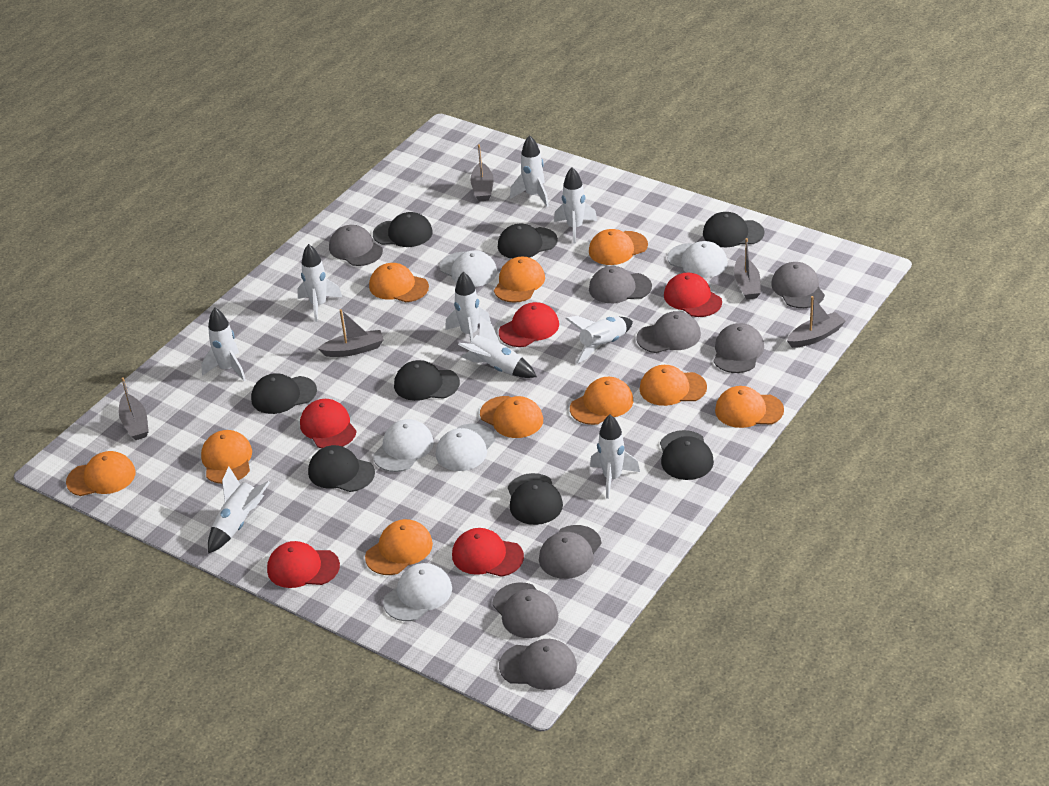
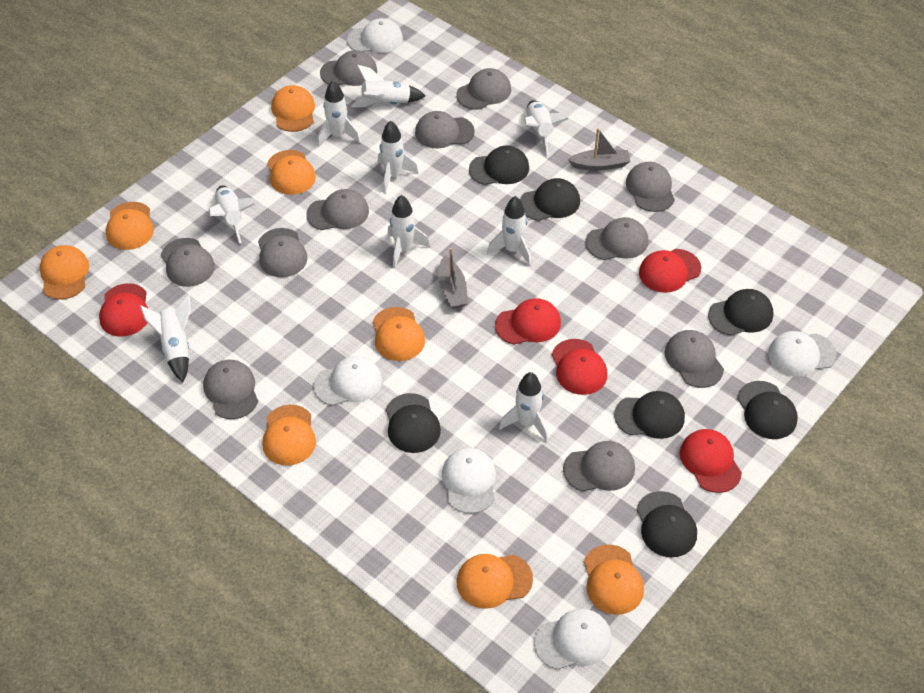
black cap: [251,373,317,414] [308,445,375,492] [373,212,433,247] [394,360,460,401] [498,224,558,259] [508,473,563,525] [660,430,714,480] [703,212,765,247] = 8 -> [386,393,441,453] [469,145,529,185] [520,178,580,221] [614,391,685,439] [637,491,697,557] [708,289,774,336] [737,381,798,439] = 7
grey boat: [119,377,149,440] [317,309,384,357] [470,144,494,201] [734,238,761,300] [787,296,846,348] = 5 -> [439,248,468,309] [568,128,631,171] = 2
grey cap: [329,225,383,266] [492,582,558,638] [499,639,577,690] [539,525,602,579] [589,266,652,303] [636,311,701,353] [714,323,764,373] [771,262,825,308] = 8 -> [161,238,215,287] [203,360,258,419] [258,228,308,277] [306,189,369,230] [320,50,377,86] [415,111,475,148] [456,68,511,110] [563,441,635,491] [585,217,648,260] [626,162,675,212] [665,330,724,388] = 11
orange cap: [66,451,136,496] [201,430,252,484] [365,519,433,575] [369,263,429,302] [480,396,543,438] [494,257,545,303] [570,377,633,425] [589,229,648,265] [640,365,707,406] [715,386,784,428] = 10 -> [40,245,89,300] [106,202,154,250] [262,405,316,466] [267,150,316,195] [271,85,315,132] [373,307,425,361] [456,554,533,609] [584,544,644,615] = 8

